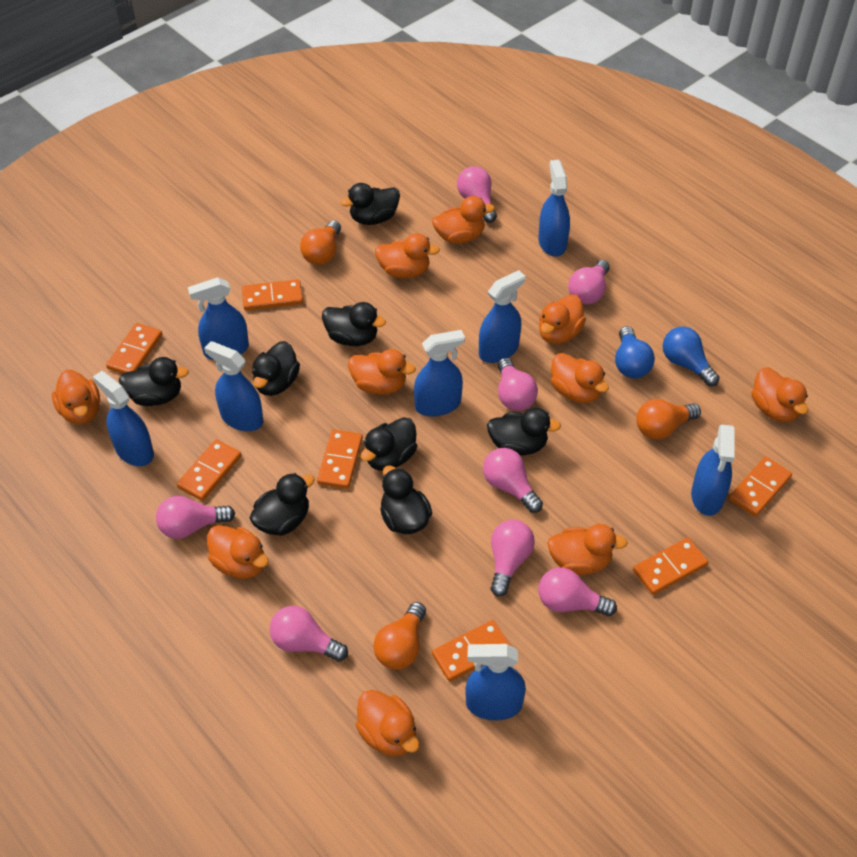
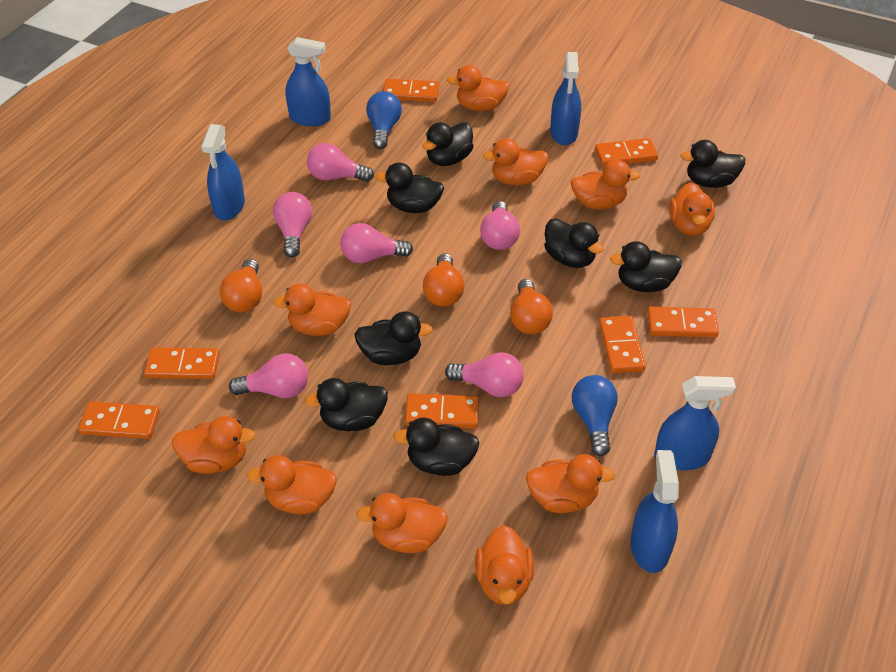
blue spray bottle: [93,371,154,466] [188,277,249,360] [204,341,263,431] [414,330,465,417] [465,644,526,720] [479,270,525,363] [538,160,570,256] [691,425,735,516] = 8 -> [201,124,245,221] [285,37,331,126] [550,52,581,145] [630,450,679,573] [655,376,736,470] = 5
pink light bulb: [156,496,235,539] [270,606,348,662] [457,166,497,223] [483,448,543,513] [490,520,535,597] [498,358,538,411] [538,567,617,616] [568,260,610,305] = 8 -> [229,353,308,398] [273,192,312,258] [307,143,374,182] [340,223,413,263] [445,352,524,397] [480,201,520,250] = 6

